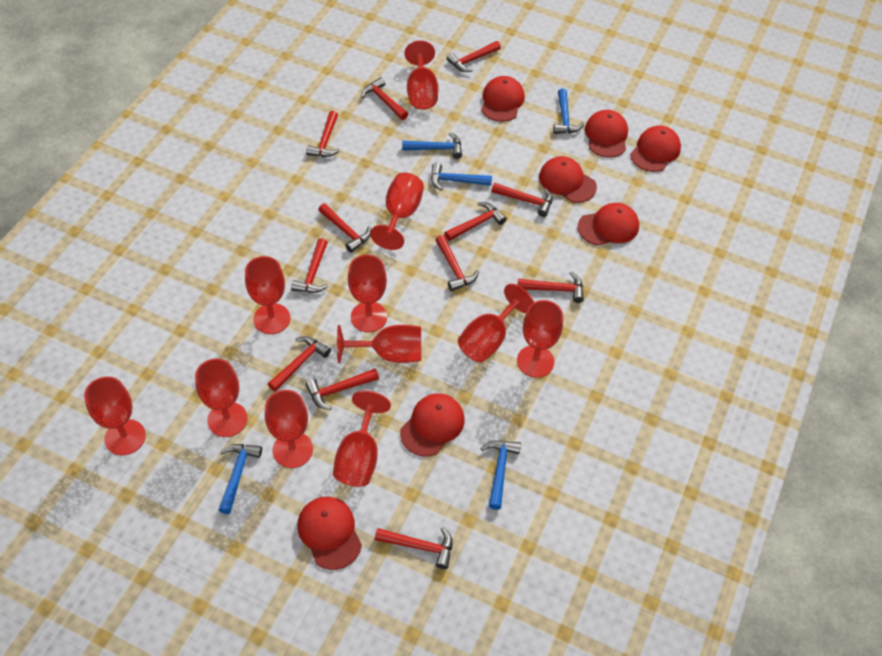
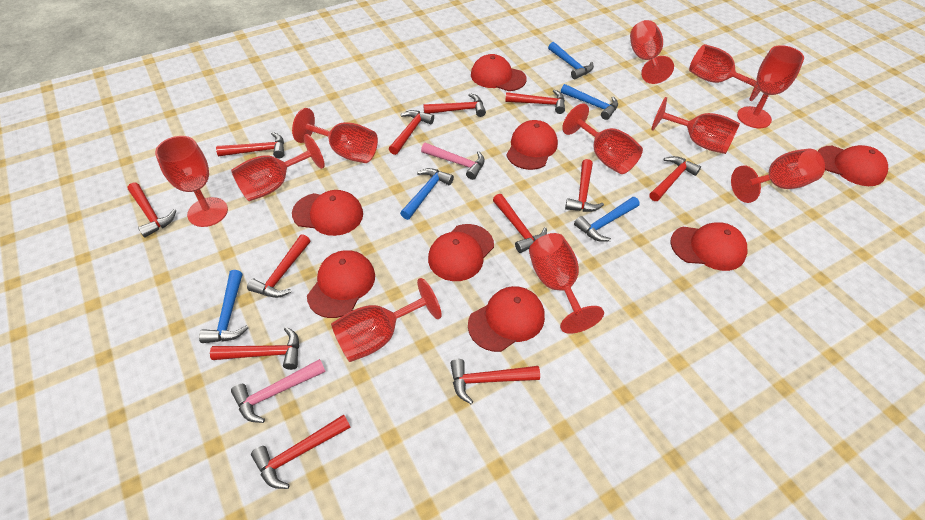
pink hammer: none = 0 -> [231,359,326,423] [421,143,485,180] = 2
red cap: [297,497,362,570] [400,393,465,456] [481,76,525,122] [539,156,597,203] [578,203,639,246] [585,110,628,158] [630,126,681,172] = 7 -> [292,190,363,236] [307,250,375,318] [428,224,494,281] [468,286,545,352] [471,54,527,91] [506,120,558,170] [670,222,748,271] [818,145,888,186] = 8

